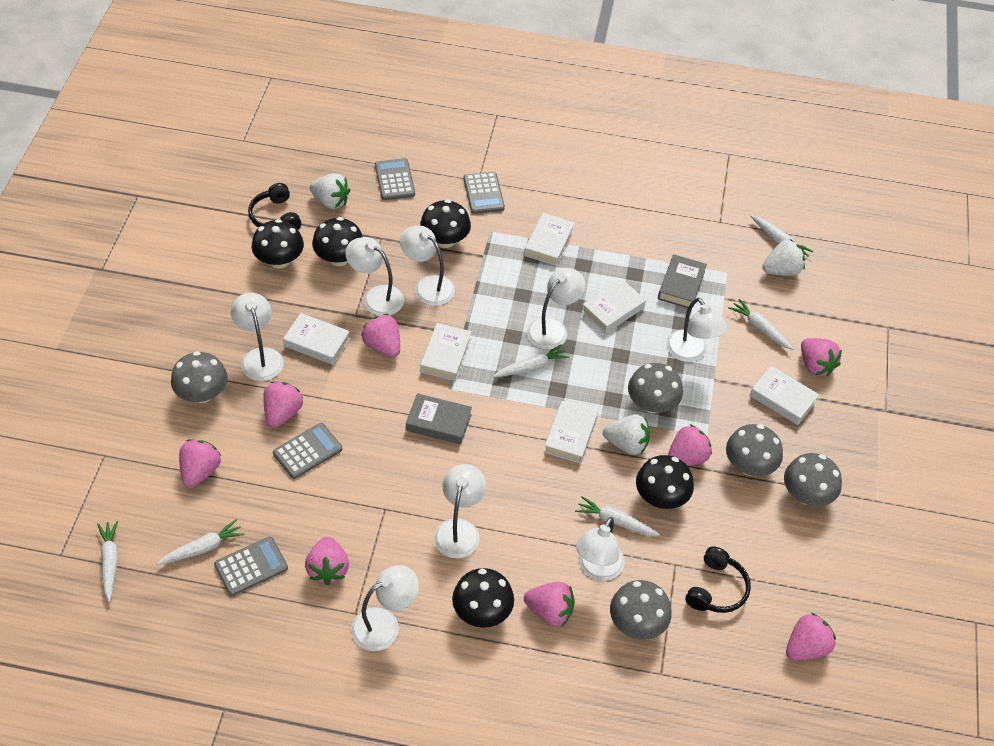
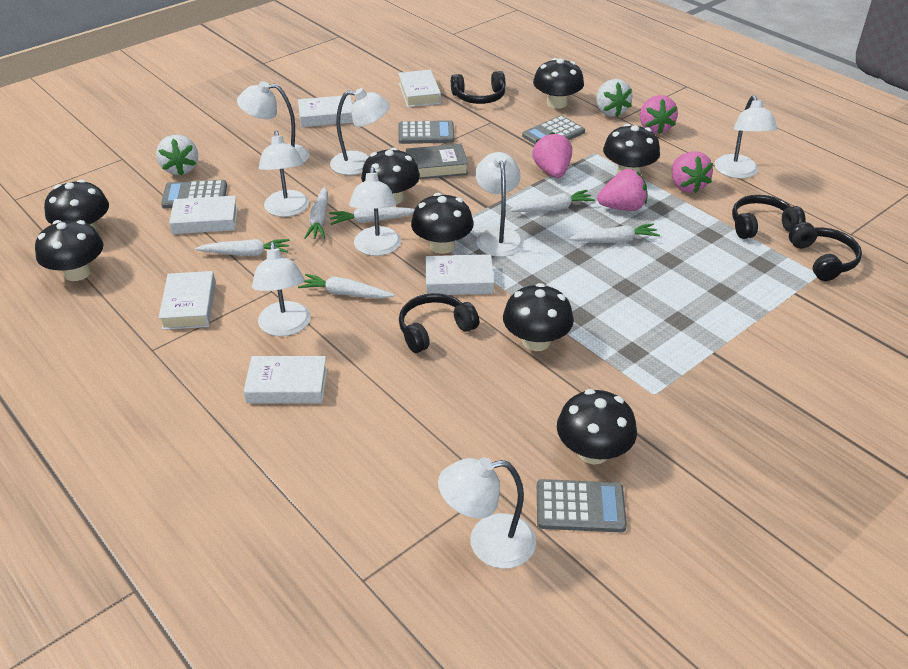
black headphones: [248,183,301,230] [685,546,751,613] = 2 -> [399,293,479,353] [451,71,506,104] [732,195,806,239] [789,222,862,281] = 4
black mushroom: [252,219,304,269] [312,217,363,266] [420,199,471,248] [452,568,514,628] [636,455,694,509] = 5 -> [35,220,103,281] [44,179,109,231] [361,147,420,204] [411,193,474,254] [503,283,574,351] [533,58,584,109] [557,389,637,465] [603,124,660,174] = 8
grey book: [406,393,472,444] [658,254,707,308] = 2 -> [406,144,468,179] = 1
grey mushroom: [171,351,228,403] [610,580,672,640] [628,363,683,413] [726,424,783,476] [784,453,842,506] = 5 -> none = 0
pink strawberry: [179,439,221,488] [263,381,303,428] [305,537,349,585] [361,314,400,357] [524,582,575,626] [668,424,712,466] [786,613,836,661] [801,338,842,376] = 8 -> [532,132,572,178] [597,169,647,211] [640,95,678,134] [672,151,713,193] = 4
white strawberry: [310,173,350,209] [603,414,650,455] [762,239,805,276] = 3 -> [156,135,198,176] [596,79,632,117] = 2

